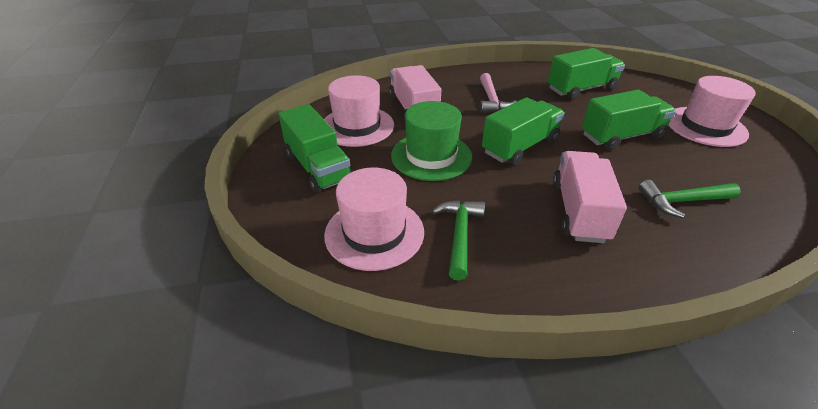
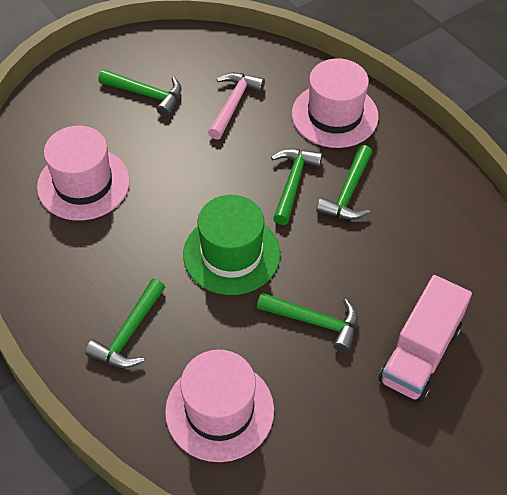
green hammer: [432,200,485,280] [638,180,741,218] = 2 -> [85,279,165,368] [98,69,182,116] [257,293,358,353] [271,149,323,225] [316,145,373,220] = 5
green truck: [278,104,352,193] [482,97,565,165] [548,48,625,100] [582,90,676,150] = 4 -> none = 0
pink truck: [389,65,441,119] [553,151,627,243] = 2 -> [378,275,472,402] = 1

